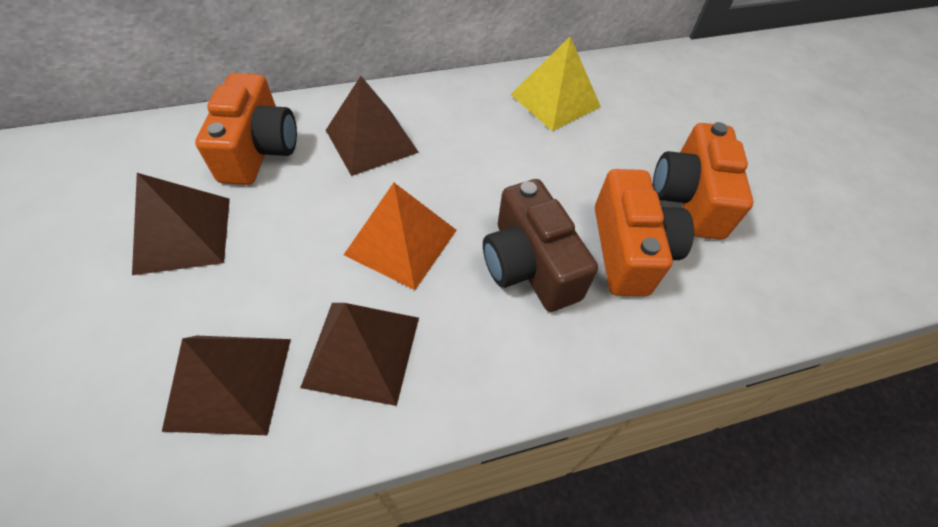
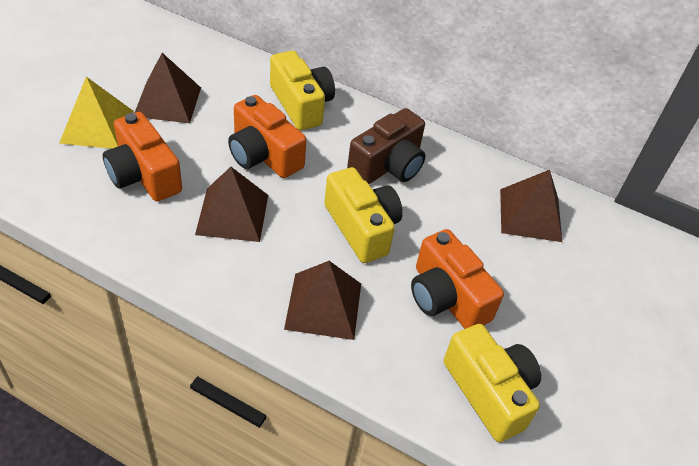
orange pyramid: [344,183,457,290] = 1 -> none = 0
yellow camera: none = 0 -> [270,51,335,130] [324,167,403,263] [444,324,541,442] = 3

